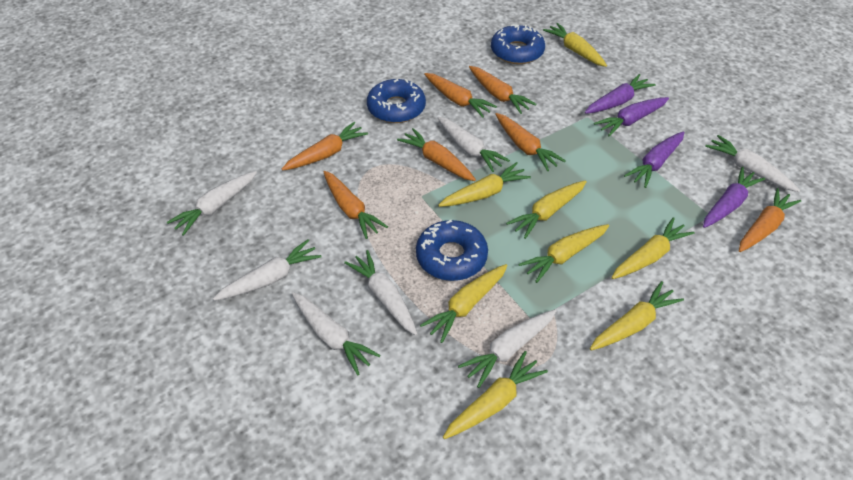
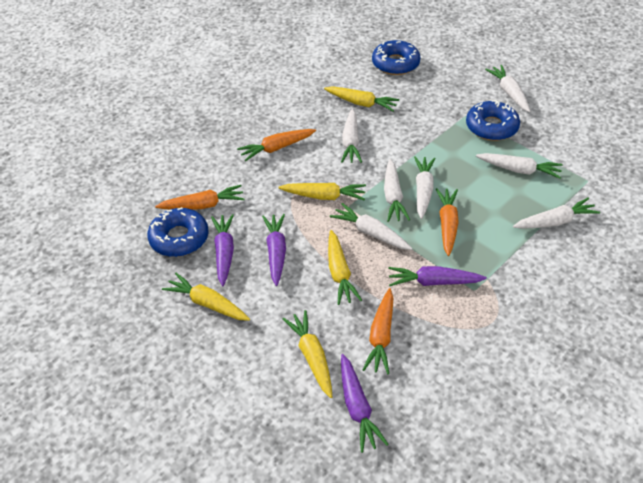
orange carrot: [282,122,368,171] [323,171,388,239] [397,128,476,181] [424,73,497,118] [469,66,537,114] [495,113,566,171] [739,188,802,252] = 7 -> [155,185,245,210] [237,129,316,161] [362,288,393,374] [436,188,459,256] = 4
yellow carrot: [420,264,508,343] [438,162,531,207] [443,351,548,439] [506,180,587,239] [518,224,609,283] [543,23,607,67] [590,281,684,350] [611,217,695,279] = 8 -> [162,273,250,321] [278,183,366,201] [283,310,332,398] [324,86,399,111] [328,230,362,305] = 5

